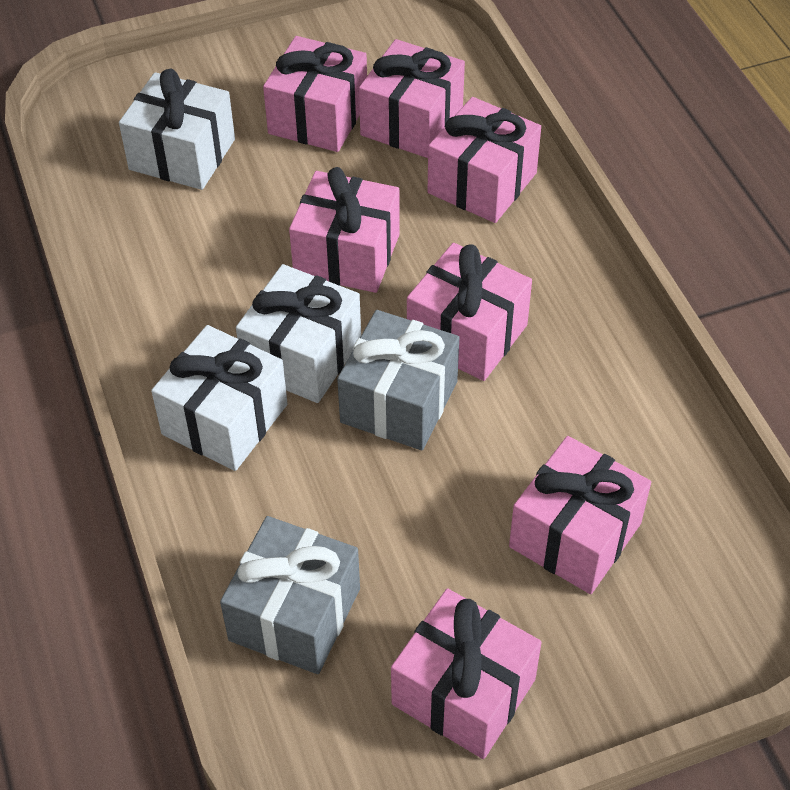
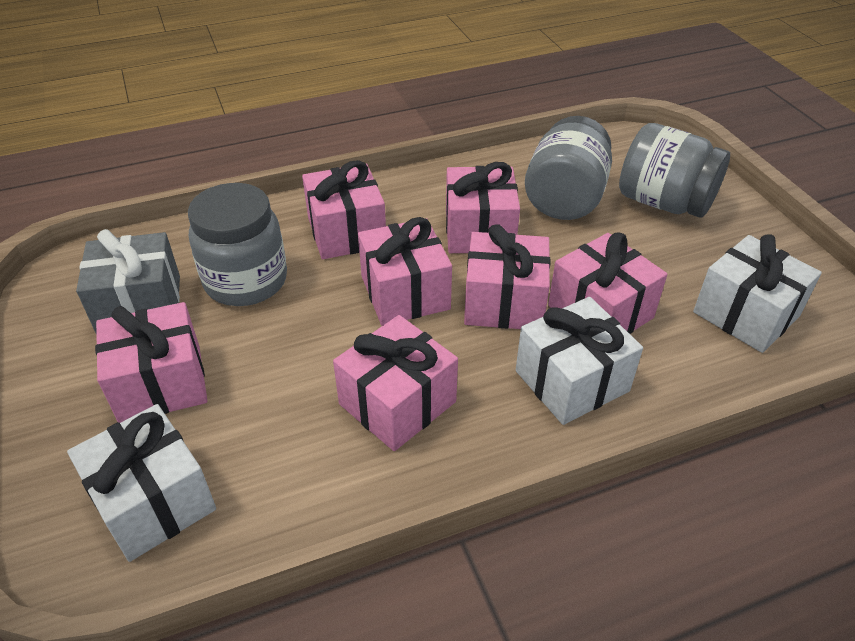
grey gift: [220,516,360,674] [337,310,459,450] = 2 -> [76,229,180,333] = 1
grey jar: none = 0 -> [188,183,287,306] [525,116,612,220] [619,123,730,218] = 3

